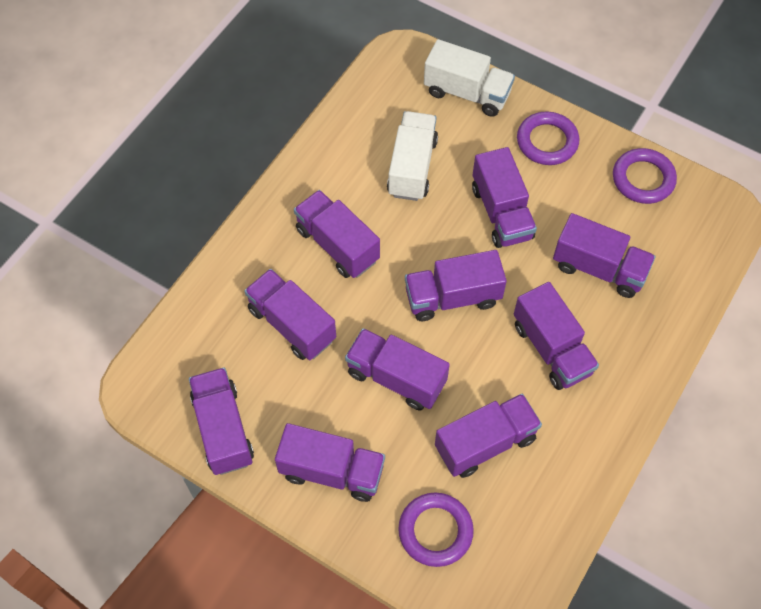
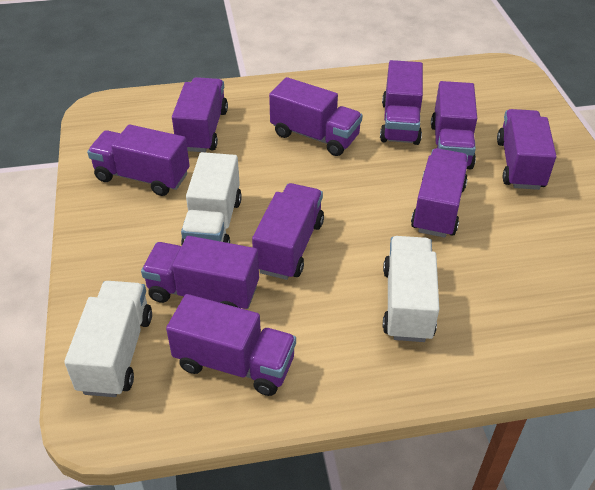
purple ring: [398,492,474,567] [517,111,579,165] [613,148,677,204] = 3 -> none = 0
white truck: [387,111,438,201] [424,39,515,117] = 2 -> [64,281,152,397] [181,152,242,245] [383,236,439,342] = 3

